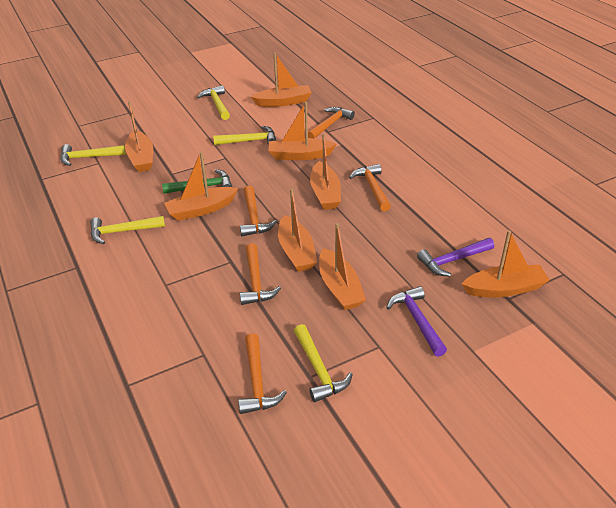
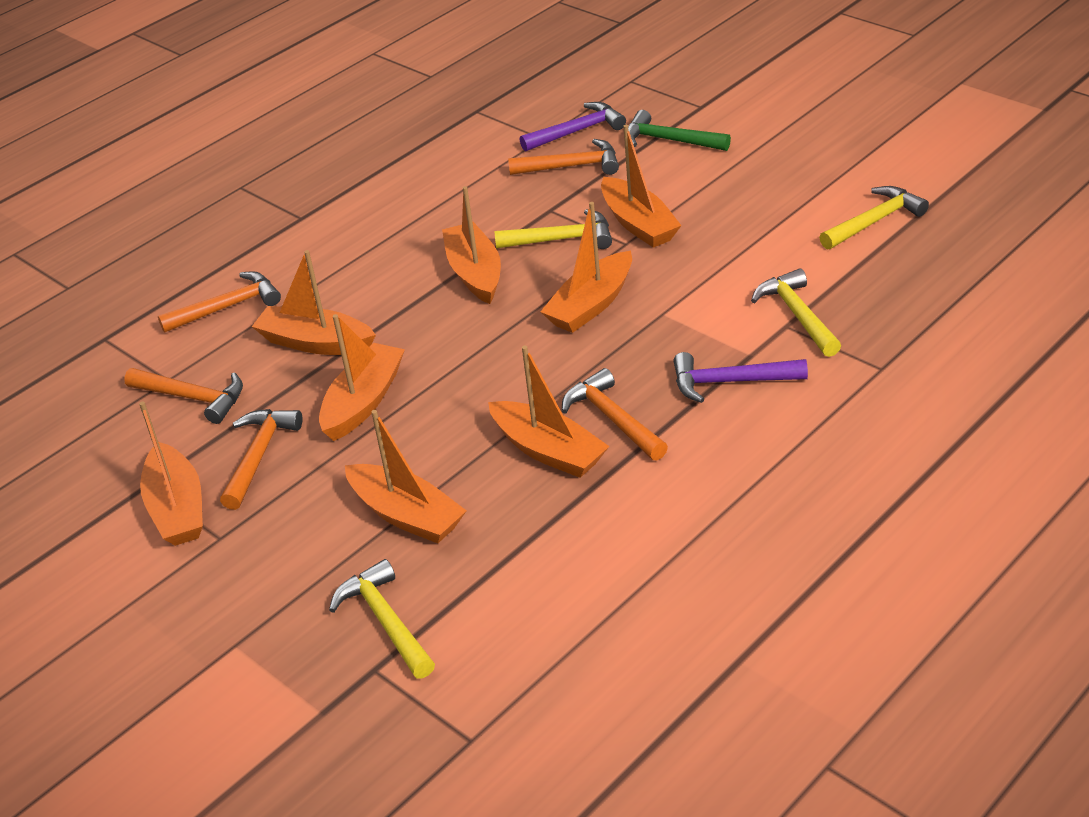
yellow hammer: [60,144,126,166] [90,216,165,244] [198,85,230,120] [213,126,276,145] [294,324,353,402] = 5 -> [329,559,435,679] [494,209,612,249] [751,268,841,357] [819,186,929,249] = 4

